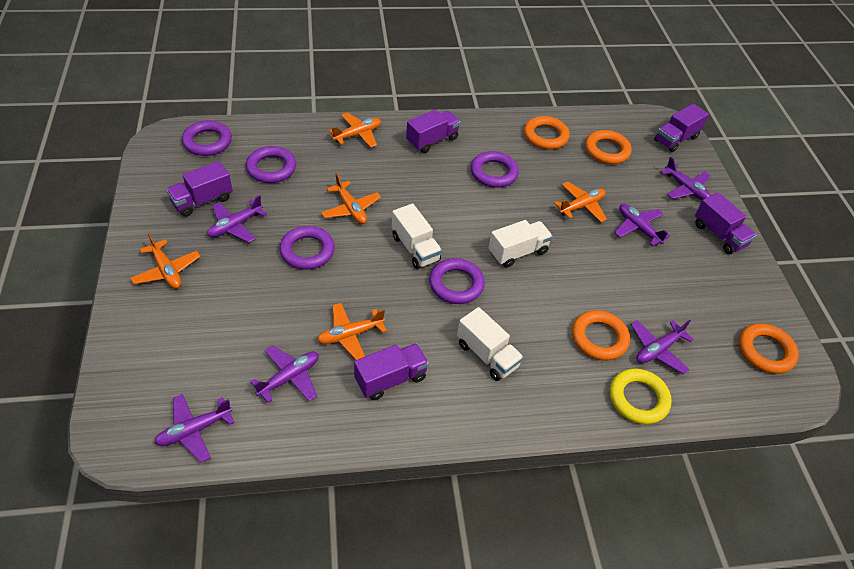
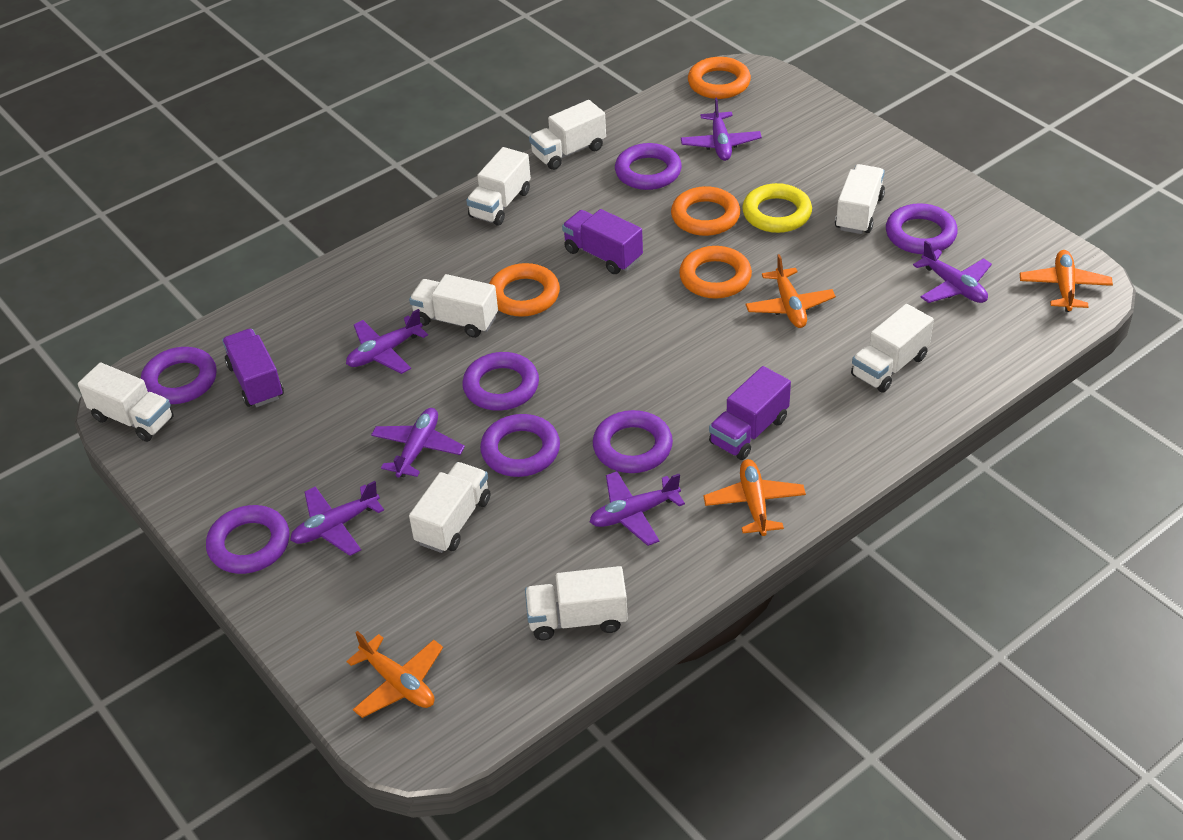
orange plane: [130,233,201,289] [317,303,387,360] [321,173,381,224] [329,113,381,147] [554,181,607,222] = 5 -> [346,631,443,718] [703,459,806,536] [746,254,836,328] [1020,250,1113,312] = 4
purple ring: [182,120,232,156] [246,146,296,183] [279,226,335,270] [429,258,485,304] [471,151,519,188] = 5 -> [141,347,217,404] [206,505,290,574] [462,352,539,411] [480,414,560,477] [593,410,673,473] [615,143,682,190] [886,203,958,254] = 7
purple truck: [166,161,233,217] [354,343,429,400] [406,109,460,153] [654,104,709,152] [695,192,756,254] = 5 -> [222,329,284,407] [562,209,643,274] [709,366,791,460] = 3
white truck: [392,204,442,269] [457,307,524,381] [488,220,553,268] = 3 -> [78,362,174,442] [409,274,498,338] [409,462,490,553] [466,147,531,226] [525,566,628,640] [529,100,606,170] [835,164,885,234] [851,304,934,392] = 8

